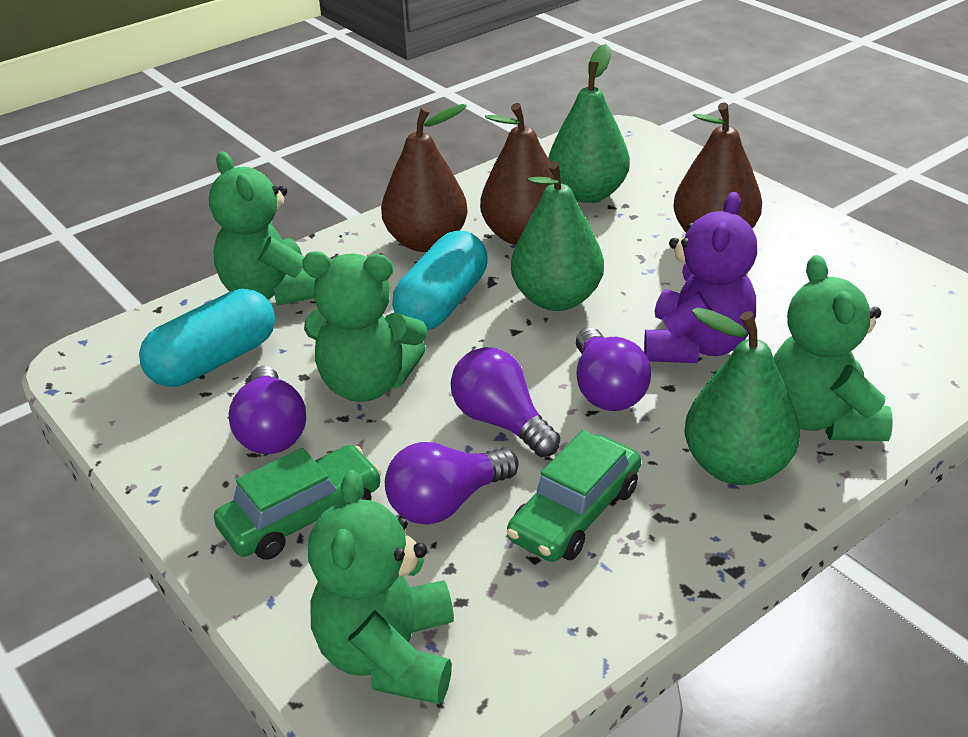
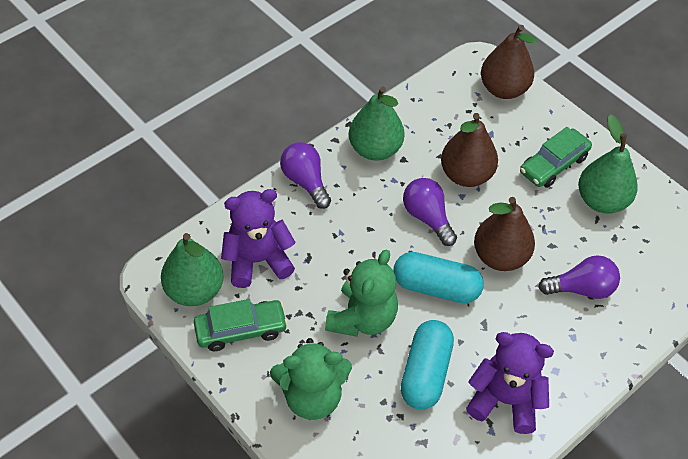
green teddy bear: [209,152,316,305] [302,251,427,402] [308,470,454,704] [774,255,893,441] = 4 -> [270,338,352,420] [325,249,398,337] = 2
purple light bulb: [229,366,306,454] [385,442,519,525] [451,347,560,457] [576,328,651,411] = 4 -> [280,142,331,209] [403,178,457,246] [538,255,620,299] = 3
purple teddy bear: [644,192,757,363] = 1 -> [221,189,296,288] [466,332,554,434] = 2

